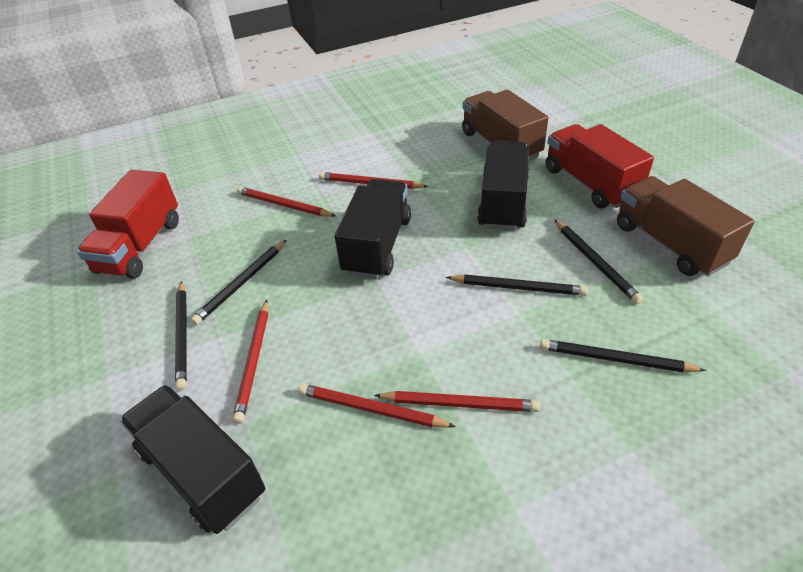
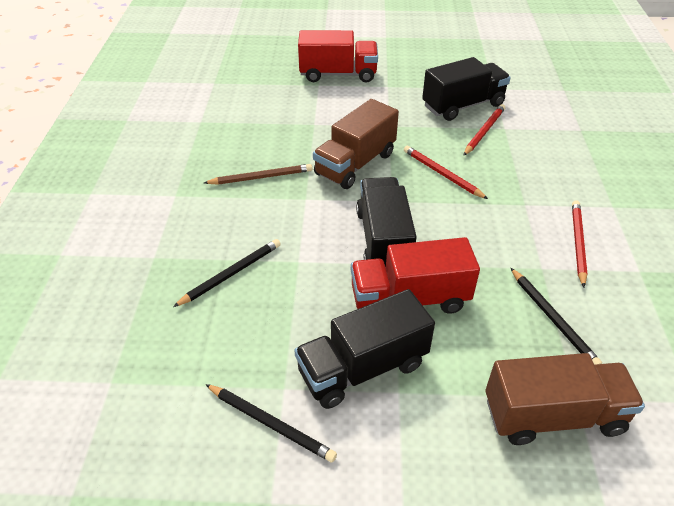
black pencil: [175,281,187,390] [191,240,286,325] [446,275,588,296] [540,339,706,372] [554,219,643,304] = 5 -> [173,239,281,307] [205,384,337,462] [511,268,602,365] = 3
brown pencil: none = 0 -> [204,164,312,185] = 1
red pencil: [232,300,268,424] [237,187,336,217] [298,384,456,428] [319,172,429,189] [374,391,541,412] = 5 -> [404,146,488,199] [463,104,505,156] [572,201,587,288] = 3

